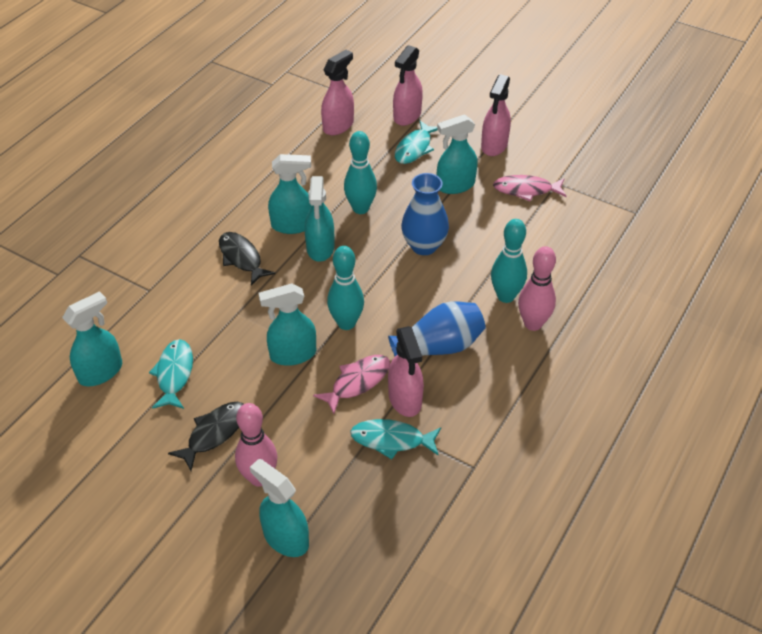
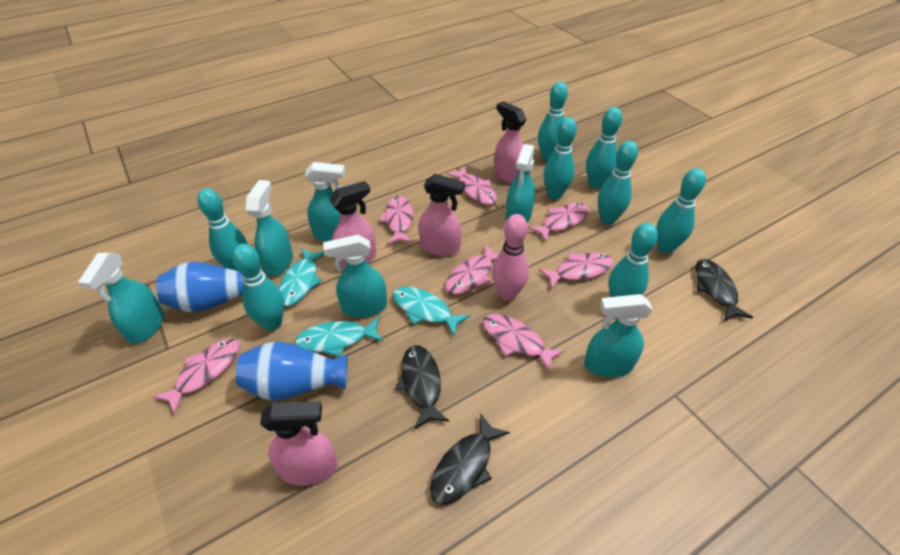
black fish: [168,402,244,471] [219,232,275,286] = 2 -> [396,345,449,429] [430,413,510,505] [696,259,753,321] = 3
pink bowling pin: [235,403,277,487] [518,246,556,331] = 2 -> [492,214,529,301] = 1
pink fish: [313,355,390,414] [493,175,567,201] = 2 -> [152,338,239,415] [379,196,413,244] [445,245,499,295] [446,166,497,205] [483,314,565,373] [528,202,589,241] [538,252,614,289] = 7
turquoise bowling pin: [327,246,364,330] [344,131,377,214] [491,219,527,303] = 3 -> [197,188,248,272] [232,244,285,331] [538,82,568,161] [544,117,577,199] [586,107,622,189] [598,141,638,224] [608,223,658,297] [656,168,706,254] = 8

